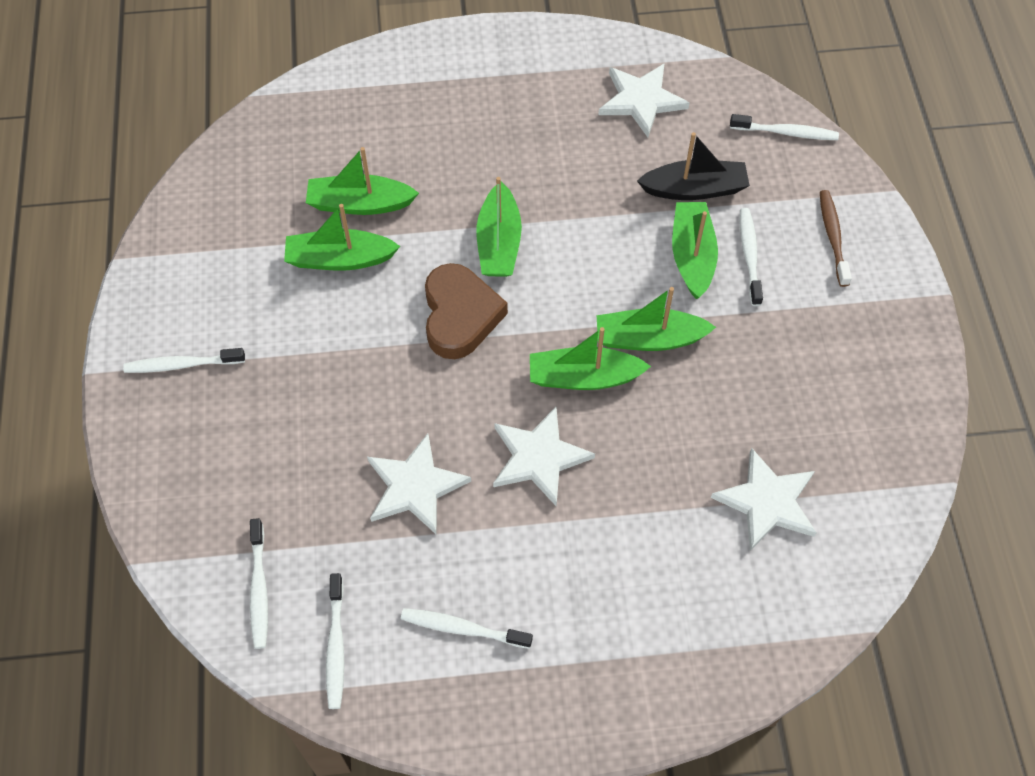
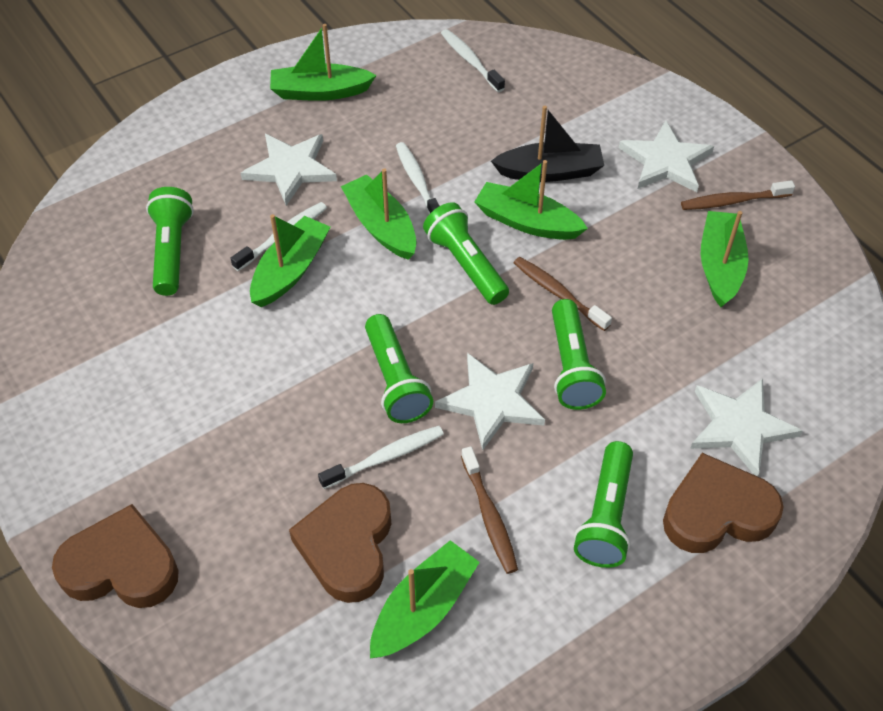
brown heart: [425,263,508,359] = 1 -> [52,504,179,608] [289,483,391,603] [663,453,784,553] = 3
brown toothbrush: [820,190,852,287] = 1 -> [461,446,518,574] [514,257,612,331] [681,180,795,210] = 3
green flashlight: none = 0 -> [146,187,194,296] [365,314,433,423] [423,202,509,305] [552,299,606,410] [574,441,633,568] = 5
white toothbrush: [123,348,245,373] [250,518,268,649] [326,573,345,709] [401,608,533,649] [730,114,839,140] [740,208,763,306] = 6 -> [230,202,327,271] [318,426,444,489] [396,142,439,214] [441,29,505,92] = 4

